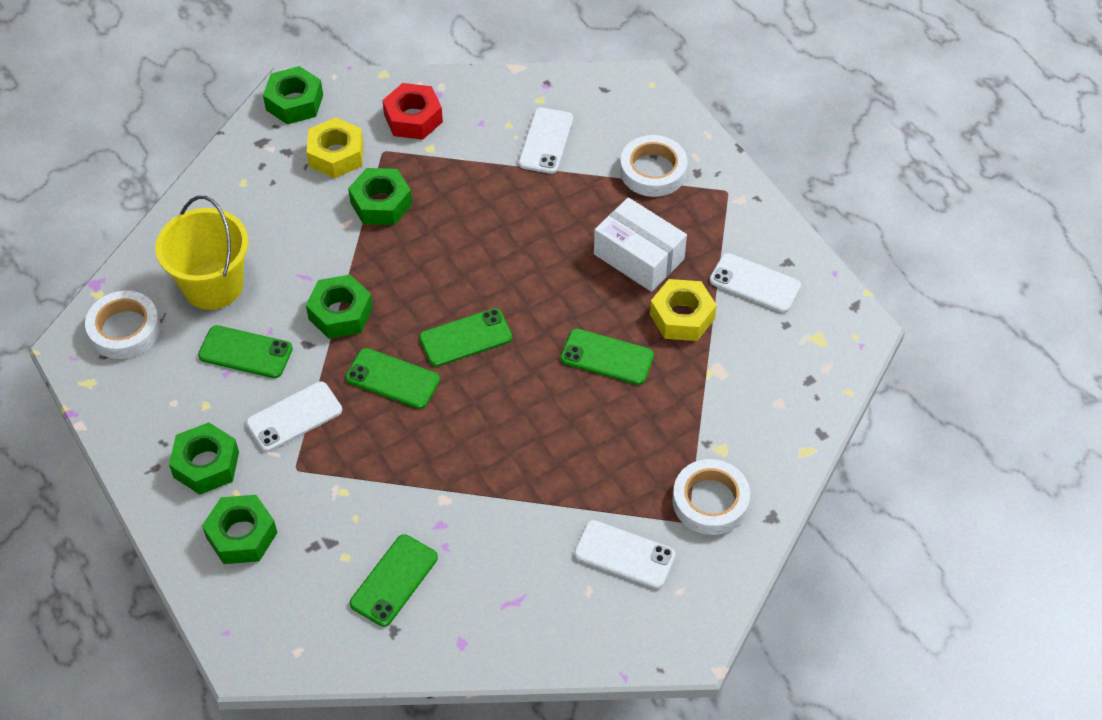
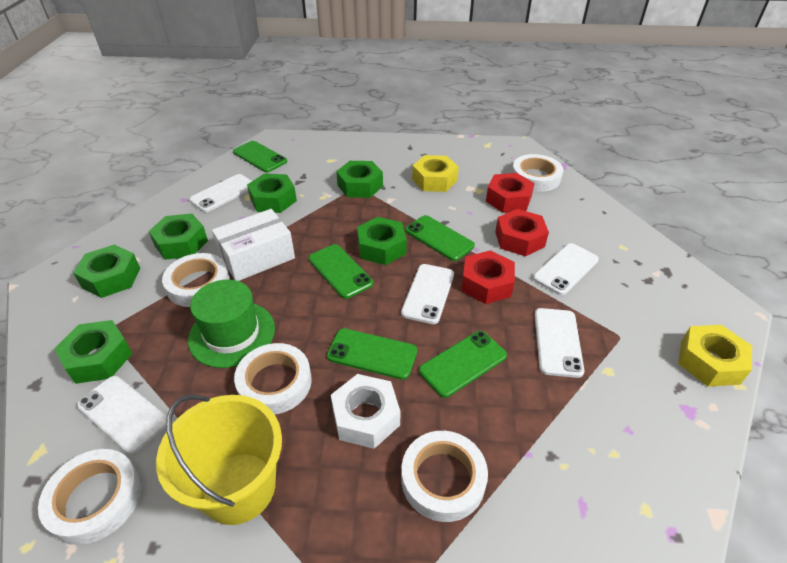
green hat: none = 0 -> [188,279,275,368] = 1
green nut: [169,422,239,495] [202,495,277,564] [263,66,323,125] [306,275,373,339] [348,168,412,225] = 5 -> [54,320,133,384] [73,245,140,298] [149,214,208,260] [247,174,297,213] [336,161,383,198] [357,217,407,265] = 6
red nut: [382,83,443,140] = 1 -> [461,250,515,304] [486,173,535,213] [495,209,549,256] = 3
white nut: none = 0 -> [331,374,400,449] = 1
white phone: [246,381,342,452] [518,107,573,174] [574,520,676,589] [710,253,801,313] = 4 -> [77,376,167,454] [189,174,252,212] [401,264,454,324] [533,243,599,295] [534,308,584,378] = 5
white tape: [85,291,161,359] [620,135,688,197] [672,459,750,535] = 3 -> [38,449,141,545] [162,253,230,307] [234,343,312,414] [401,431,488,522] [512,154,563,192] = 5

